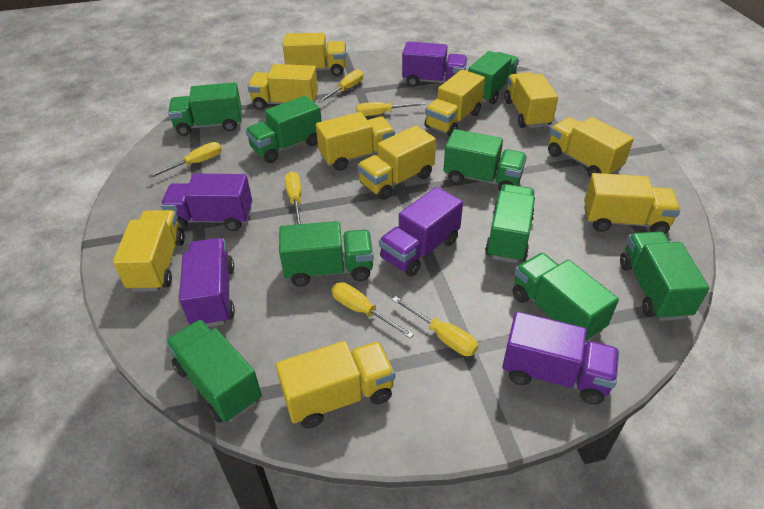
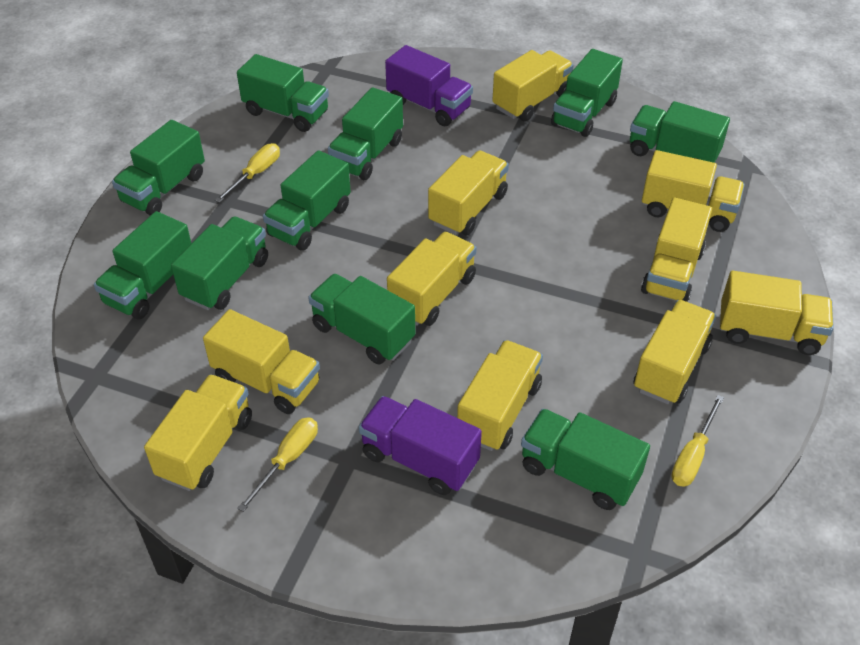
green truck: [165,320,262,423] [168,82,242,136] [245,96,322,163] [279,221,374,287] [444,129,527,191] [468,51,519,104] [485,184,535,263] [513,253,619,343] [620,231,709,321] = 9 -> [94,211,192,319] [112,120,205,216] [171,216,268,310] [237,54,329,132] [263,150,351,251] [308,274,415,364] [328,87,403,180] [521,409,650,510] [551,49,623,137] [630,101,730,163] = 10
purple truck: [161,173,252,231] [179,238,235,327] [379,187,463,277] [402,42,467,87] [502,311,619,405] = 5 -> [359,396,482,495] [385,45,473,127] = 2
yellow screwdriver: [148,142,222,178] [285,172,302,225] [318,69,363,103] [332,282,414,338] [356,102,425,116] [392,296,478,356] = 6 -> [215,143,280,203] [237,417,318,512] [671,395,724,487] = 3

